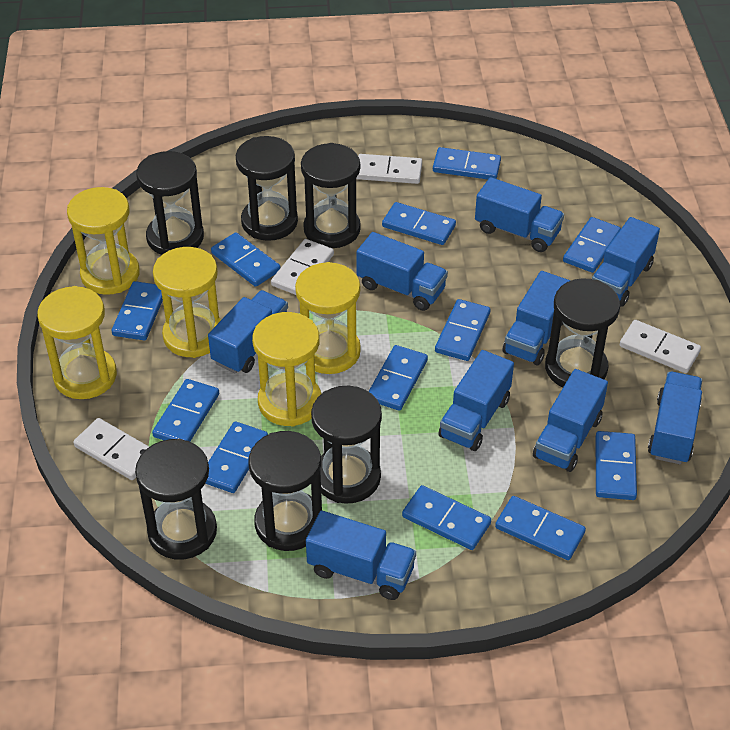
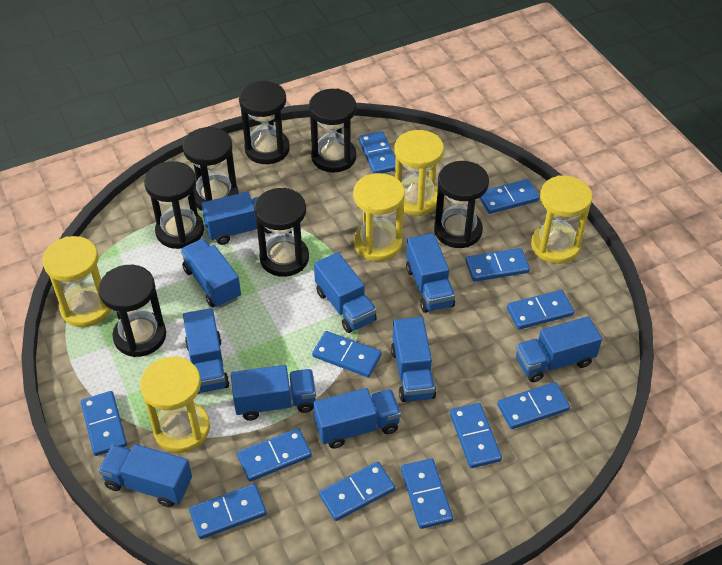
blue truck: [208,290,288,374] [306,510,416,600] [356,232,448,311] [438,350,514,451] [475,177,564,252] [503,271,571,365] [533,369,608,472] [592,217,660,307] [648,372,702,464] = 9 -> [98,444,192,507] [181,239,241,308] [183,308,230,394] [201,192,272,245] [231,365,316,421] [313,388,401,449] [314,252,377,333] [391,317,436,402] [406,233,455,313] [516,316,602,382] = 10
white domino: [73,418,149,480] [271,239,334,295] [356,154,422,184] [620,320,701,373] = 4 -> none = 0

